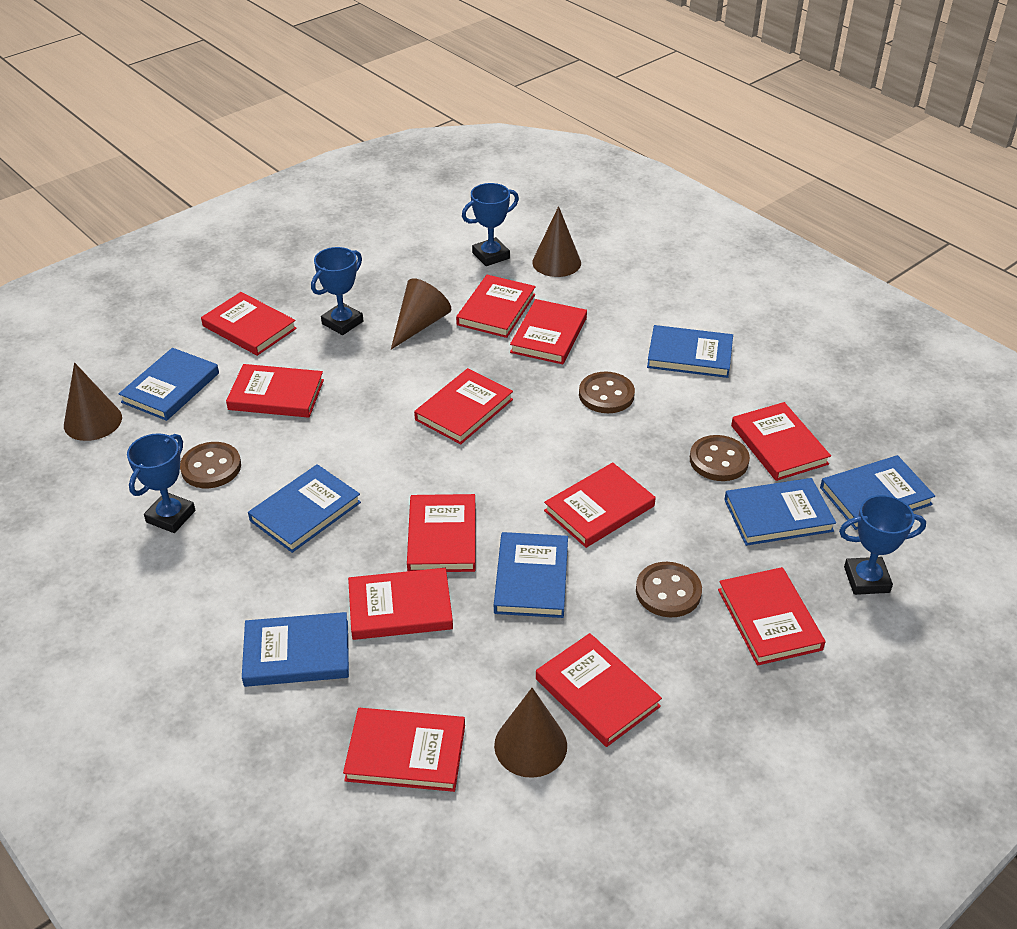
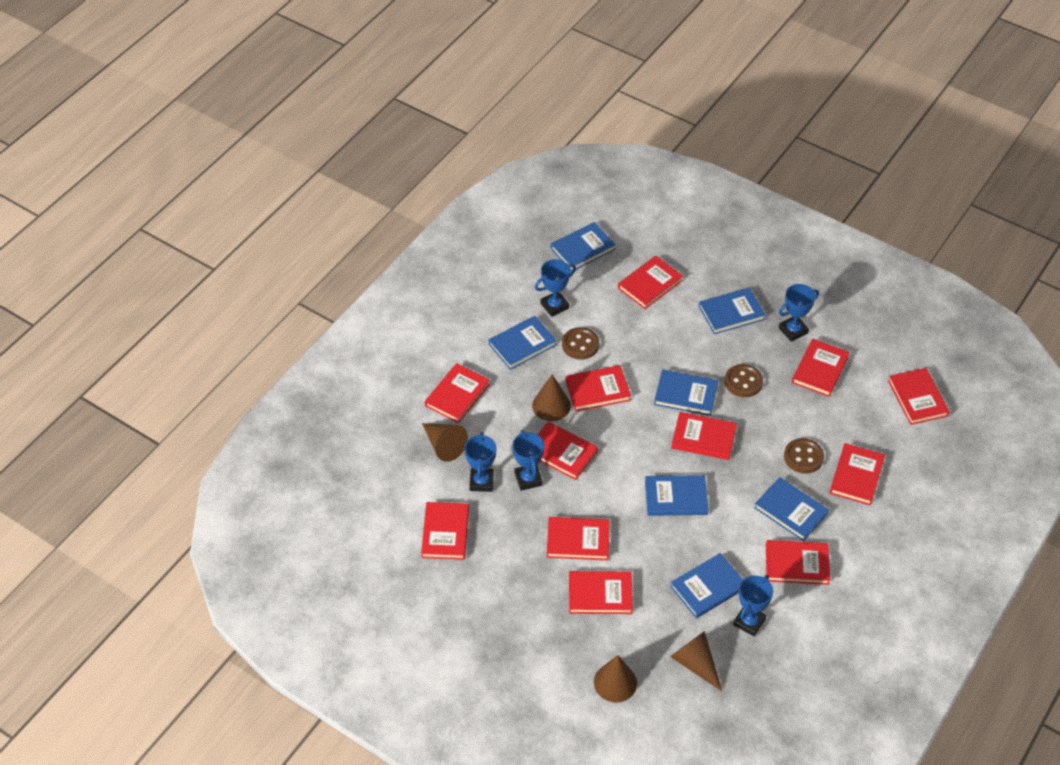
blue trophy: [127,433,195,533] [311,247,363,335] [462,183,519,266] [839,495,926,595] = 4 -> [464,432,496,492] [513,430,544,491] [535,259,576,317] [733,575,773,636] [779,284,819,342] = 5
brown button: [180,442,241,488] [579,372,635,413] [636,562,702,617] [690,435,750,481] = 4 -> [562,327,599,360] [725,364,763,397] [784,438,824,474] = 3

